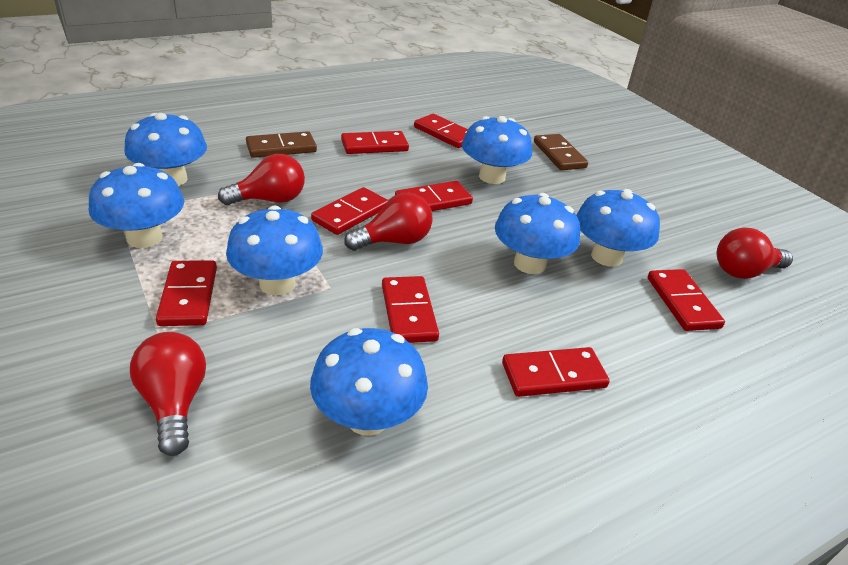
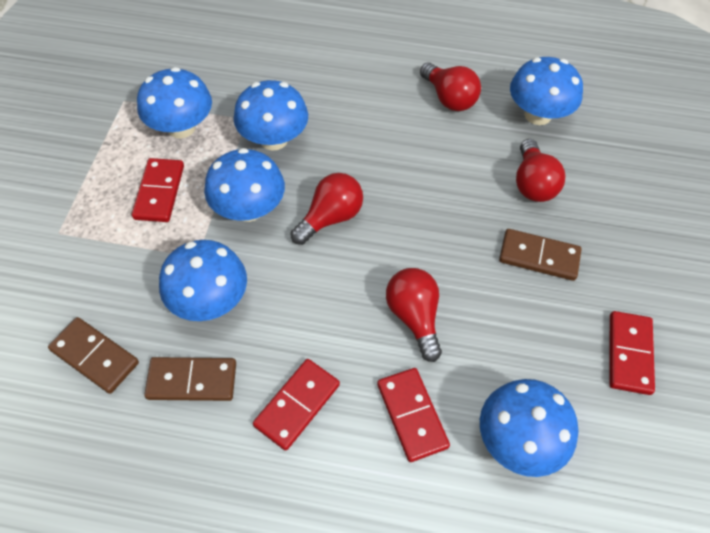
blue mushroom: [89,163,184,248] [124,113,207,186] [226,205,323,296] [310,328,428,436] [462,116,532,184] [495,193,580,274] [576,189,660,267] = 7 -> [137,67,212,139] [159,240,247,321] [204,148,285,222] [234,80,308,151] [480,379,579,477] [510,57,583,125] = 6
brown domino: [246,131,317,158] [534,134,588,170] = 2 -> [48,317,139,394] [144,357,236,401] [499,229,582,281] = 3
red domino: [156,260,217,326] [311,187,388,235] [341,131,409,154] [382,276,439,343] [395,181,473,211] [414,114,468,148] [502,347,610,397] [648,269,725,331] = 8 -> [132,158,184,222] [253,359,340,451] [377,368,450,462] [610,311,655,395] = 4

